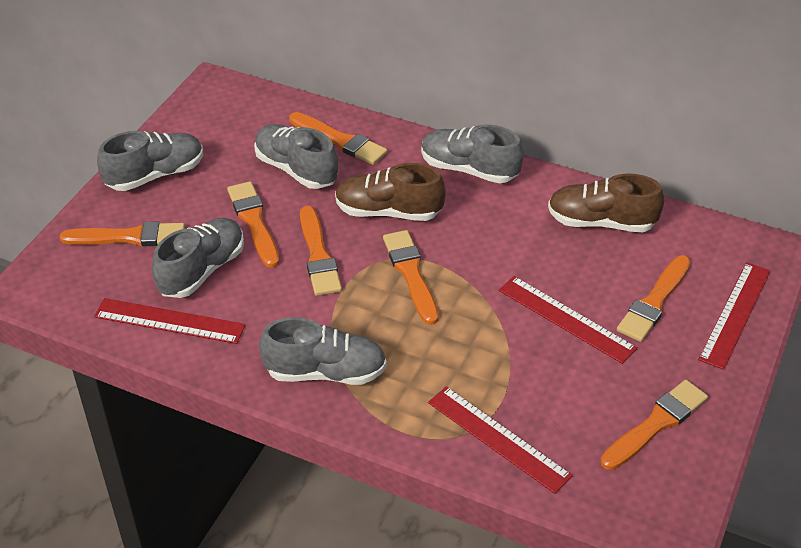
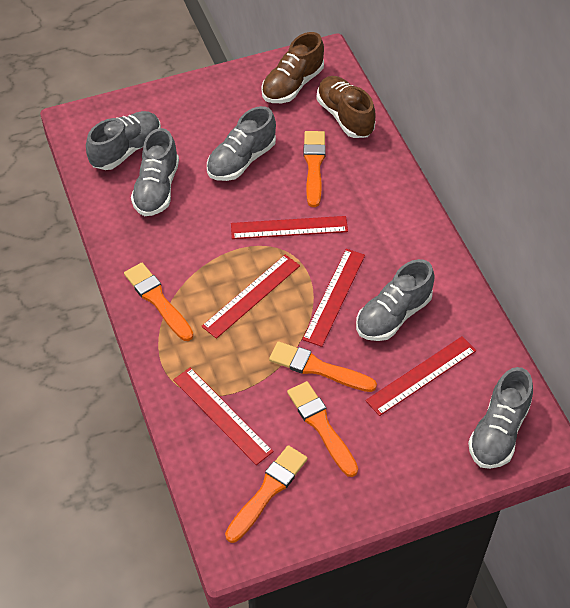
orange brush: [59,221,185,246] [227,181,279,268] [289,112,388,165] [300,206,342,296] [383,230,439,325] [600,380,708,470] [617,255,691,342] = 7 -> [124,263,194,341] [225,445,308,543] [269,341,377,392] [287,381,358,477] [303,131,326,207] = 5
red ruler: [94,298,245,344] [428,386,573,494] [499,276,637,364] [698,262,770,370] = 4 -> [173,368,274,465] [202,255,300,339] [231,216,348,239] [302,249,365,347] [366,337,476,416] = 5

